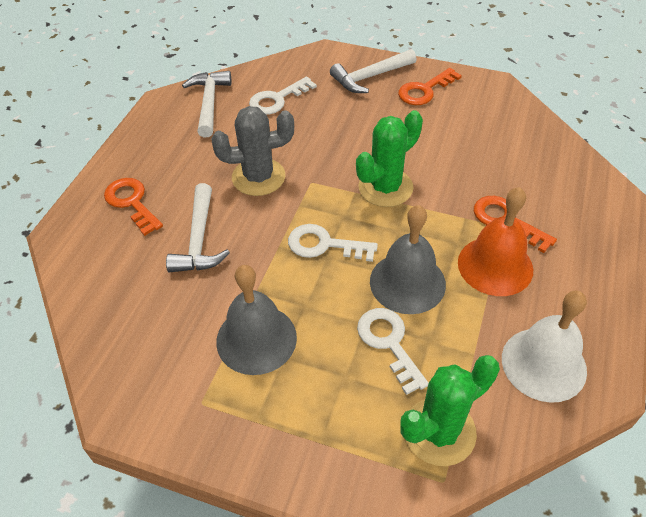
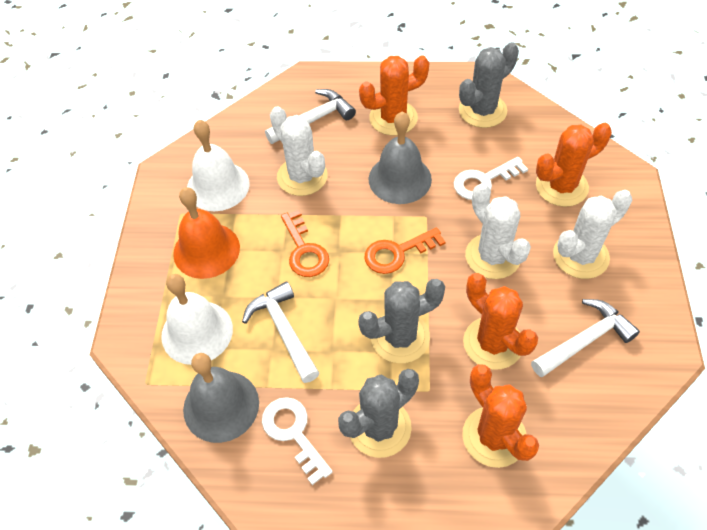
green cactus: [356,110,423,207] [400,355,500,466] = 2 -> none = 0
grey cactus: [211,106,294,196] = 1 -> [338,369,419,458] [358,279,445,363] [459,42,519,128] = 3
orange cactus: none = 0 -> [359,55,429,136] [462,364,539,468] [463,273,538,370] [536,123,612,207] = 4
orange key: [104,178,163,236] [398,68,462,105] [474,196,557,253] = 3 -> [281,210,329,277] [365,227,446,274] = 2
white bell: [502,291,587,403] = 1 -> [161,274,233,365] [187,120,250,211] = 2
white cactus: none = 0 -> [270,107,328,196] [465,183,531,279] [553,190,632,279] = 3
white key: [249,76,317,115] [288,224,378,262] [357,308,428,395] = 3 -> [262,397,333,485] [454,157,528,200] = 2

